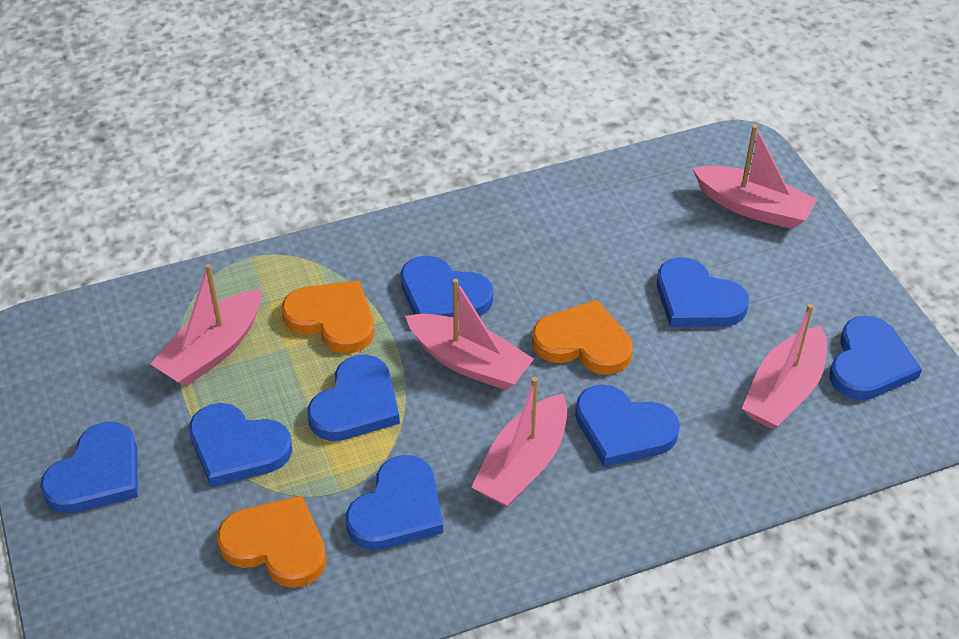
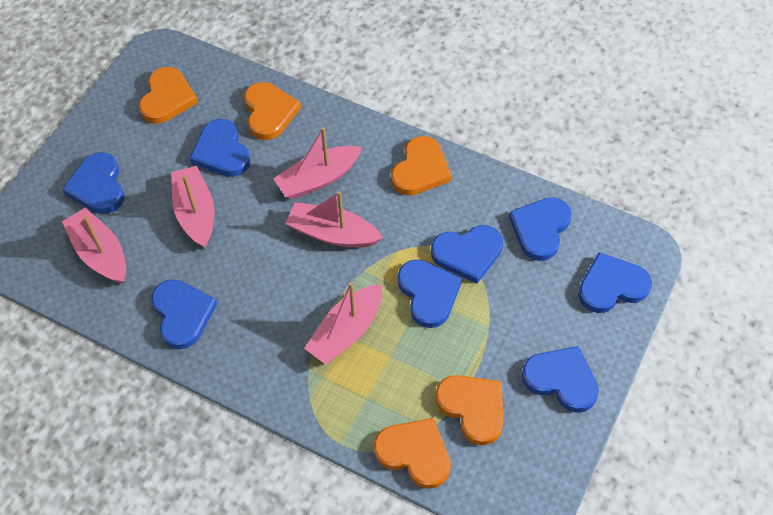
orange heart: [217,495,326,588] [282,280,374,354] [532,300,633,375] = 3 -> [139,67,198,124] [244,82,301,140] [374,418,451,489] [391,136,452,196] [435,375,504,446] = 5

